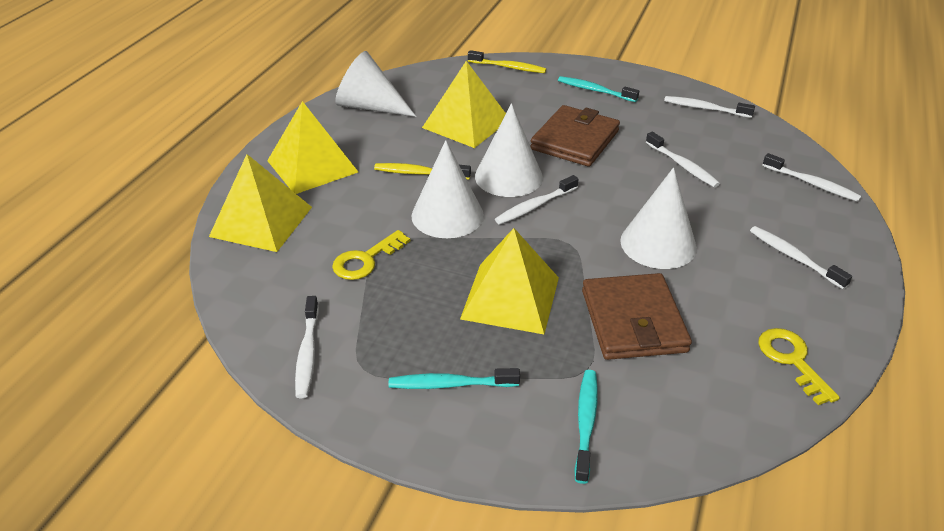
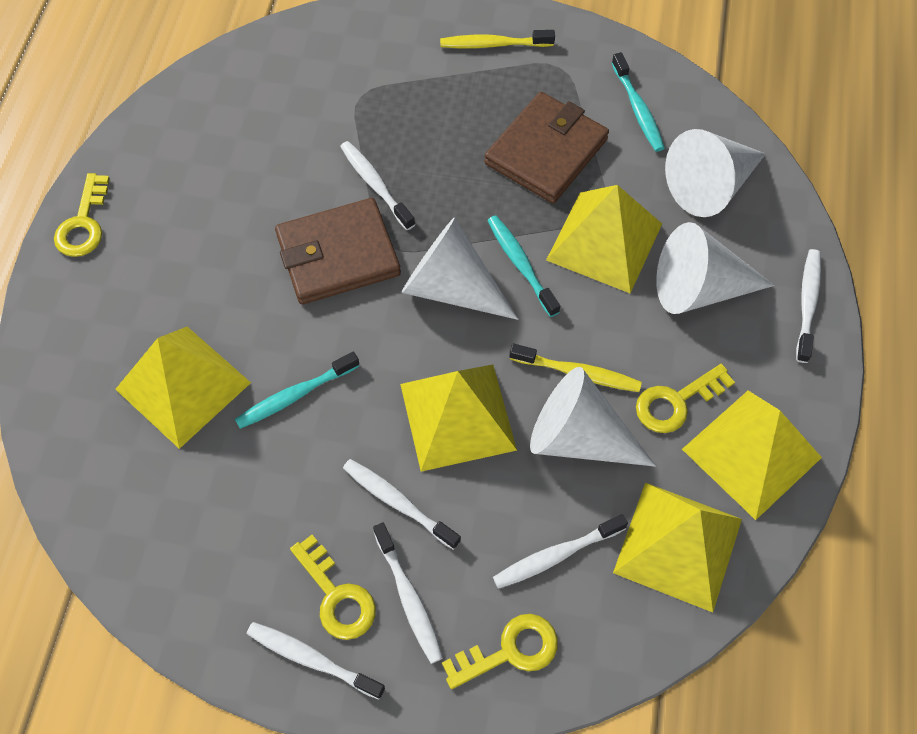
yellow key: [332,230,410,280] [758,328,840,405] = 2 -> [54,173,110,257] [290,535,376,640] [442,614,558,689] [636,364,735,433] = 4
yellow pyramid: [209,154,312,252] [267,101,358,194] [422,61,506,148] [460,228,559,334] = 4 -> [115,327,251,449] [400,365,517,472] [546,185,662,293] [613,482,742,612] [682,391,822,520] = 5

